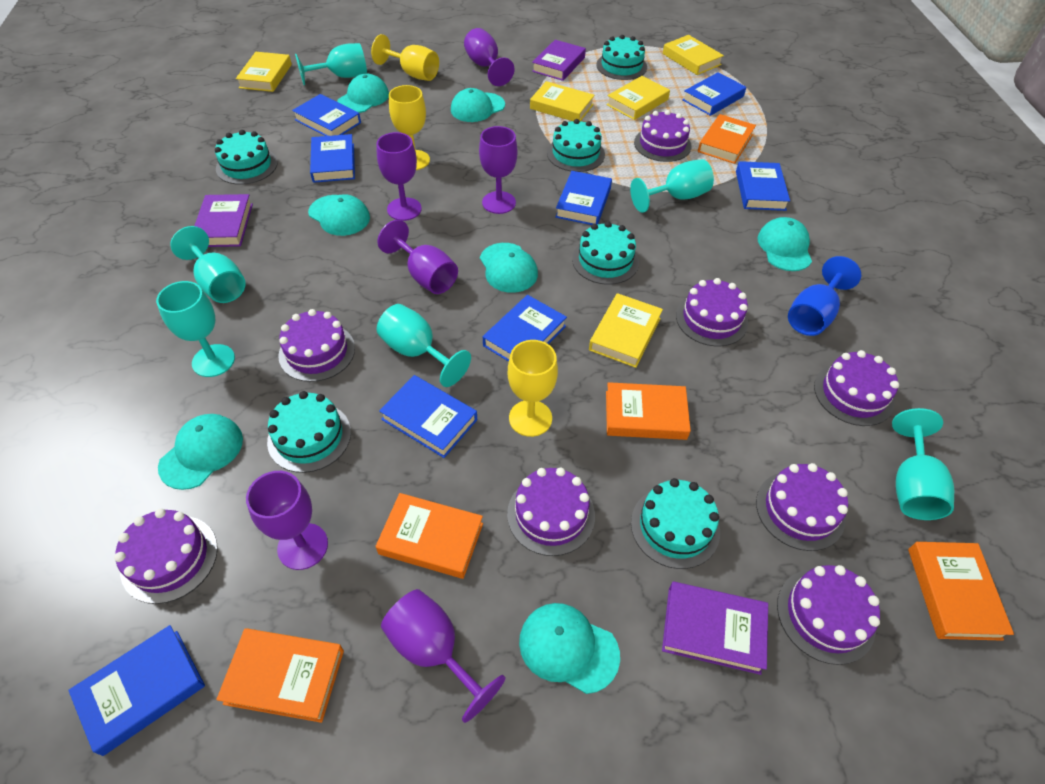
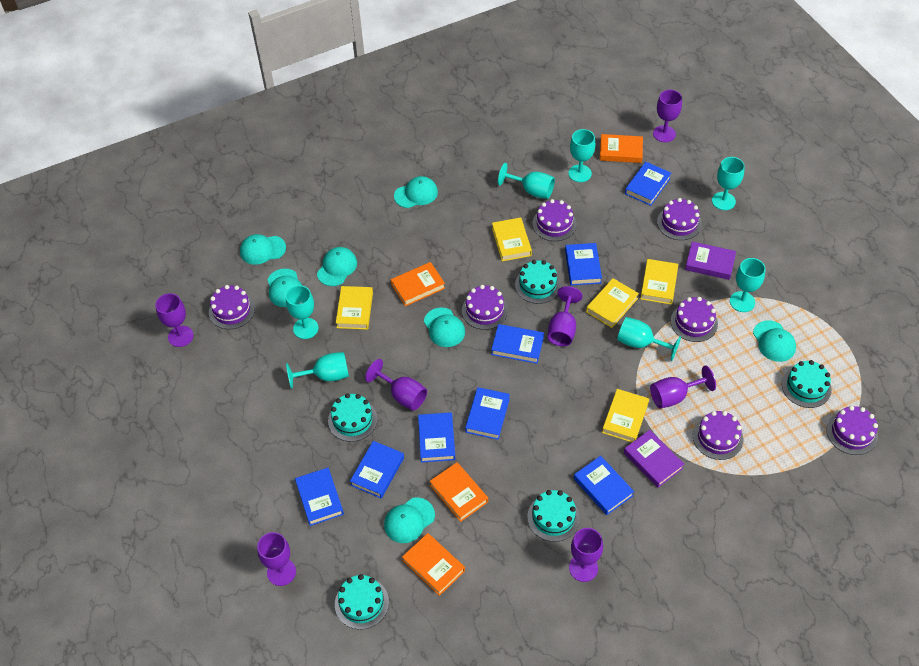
blue goblet: [788,256,861,336] = 1 -> none = 0
orange book: [216,628,344,723] [375,493,483,579] [606,382,691,440] [698,114,756,164] [908,542,1014,641] = 5 -> [391,262,445,306] [402,533,465,596] [430,462,488,522] [600,134,643,163] = 4
purple book: [194,194,253,247] [532,40,586,81] [662,581,768,675] = 3 -> [624,430,684,488] [685,242,736,280] = 2
purple cake: [114,509,218,604] [278,309,355,382] [507,467,595,556] [634,110,692,162] [676,278,748,347] [756,463,848,551] [777,565,880,665] [814,350,899,426] = 8 -> [209,285,255,329] [462,285,508,330] [532,199,576,241] [657,198,702,240] [671,297,718,342] [693,411,743,460] [826,406,878,455] = 7
purple goblet: [246,471,328,570] [376,132,422,221] [378,220,458,294] [381,589,506,723] [464,28,514,86] [479,126,518,214] = 6 -> [155,293,194,347] [257,532,296,586] [365,359,427,411] [548,286,583,346] [569,528,603,582] [650,365,716,408] [653,90,682,142] = 7
turquoise cake: [215,130,278,185] [267,391,351,473] [547,119,605,172] [572,221,639,285] [596,35,647,80] [631,478,720,569] = 6 -> [328,393,377,442] [335,574,389,630] [515,260,561,304] [527,490,580,542] [782,360,832,408] = 5
turquoise goblet: [156,281,235,377] [170,226,246,303] [295,43,367,85] [377,304,471,387] [630,159,714,213] [892,408,954,520] = 6 -> [286,285,319,339] [286,352,349,389] [498,163,555,199] [568,129,595,182] [617,317,681,361] [712,157,745,210] [730,258,765,312] = 7
yellow goblet: [371,34,439,81] [389,85,430,170] [508,340,558,437] = 3 -> none = 0

